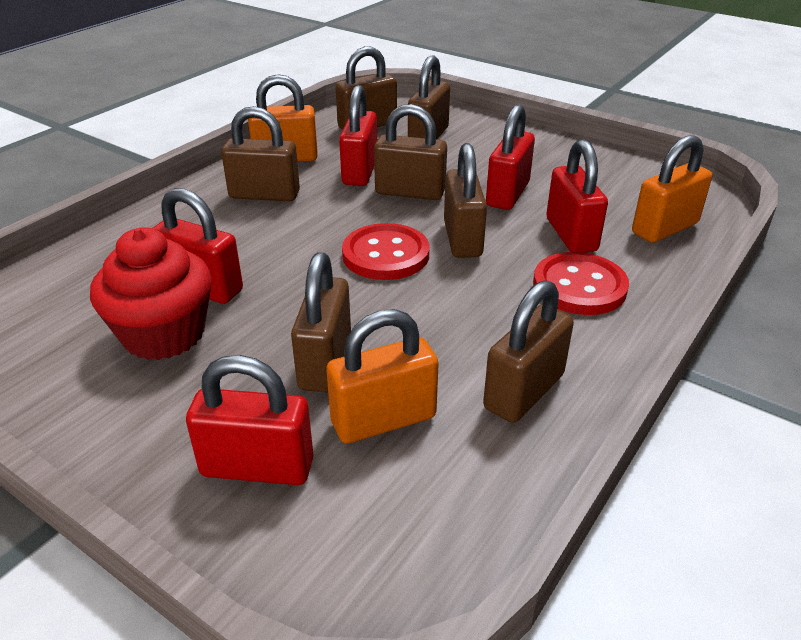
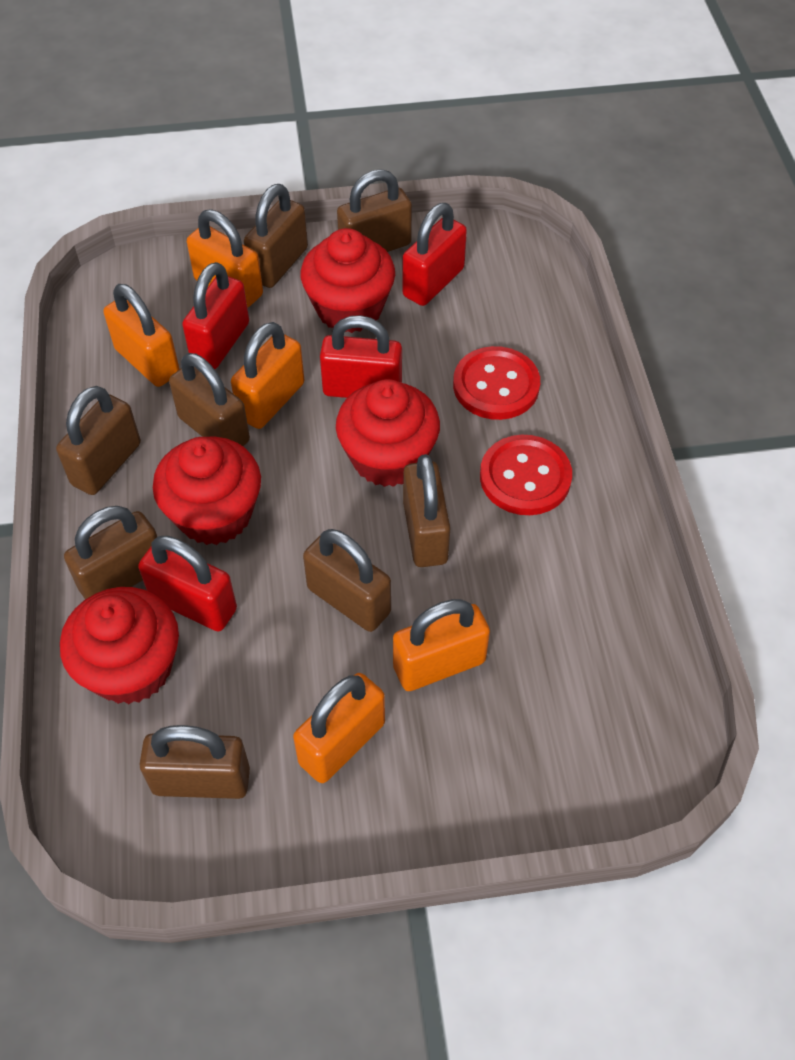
brown padlock: [221,106,300,201] [291,252,351,393] [336,46,397,130] [374,104,447,200] [408,55,450,140] [444,143,487,258] [483,280,574,423] = 7 -> [56,386,141,495] [64,506,157,599] [139,725,250,799] [169,353,250,446] [244,184,308,288] [303,529,391,632] [337,169,412,252] [403,454,450,567] = 8
orange padlock: [248,74,318,162] [326,309,439,444] [632,135,712,243] = 3 -> [104,284,180,387] [187,209,263,308] [231,322,304,429] [293,673,385,783] [393,599,490,691] = 5
red cupcake: [90,228,212,360] = 1 -> [60,587,179,704] [153,437,261,545] [301,228,395,333] [336,379,440,487] = 4
red padlock: [152,188,243,304] [186,355,314,485] [339,85,377,186] [486,104,535,210] [546,139,608,253] = 5 -> [138,536,237,632] [182,262,249,369] [320,315,402,398] [402,203,467,306] = 4

